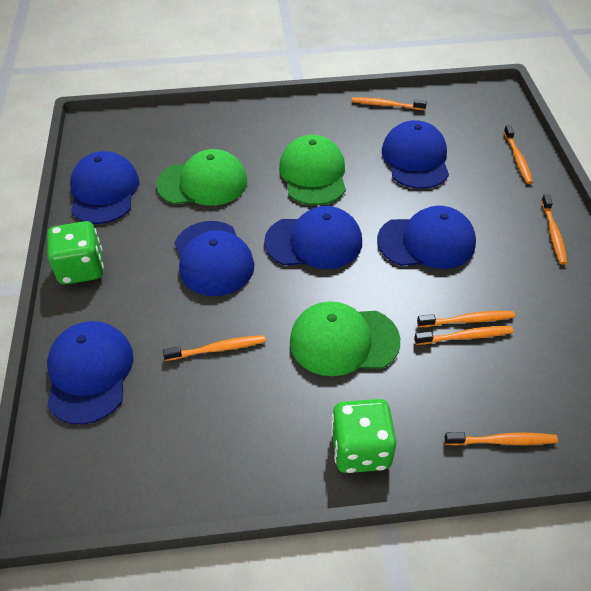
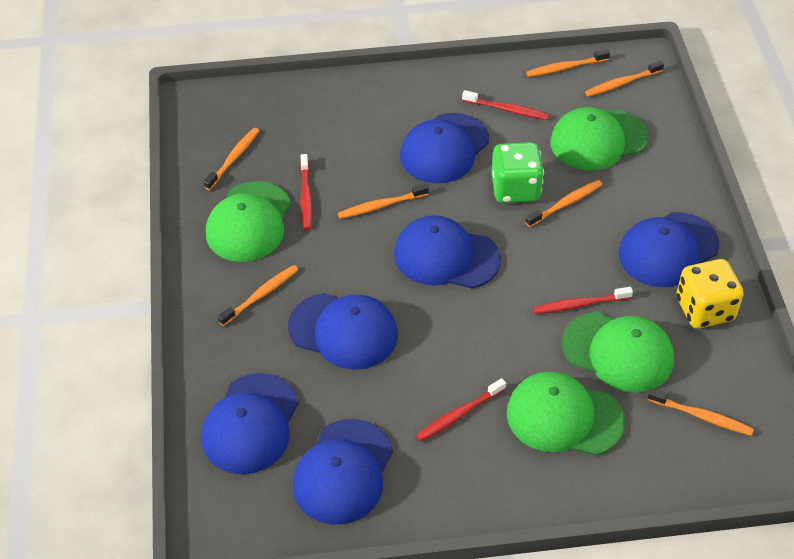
green cap: [156,149,248,206] [279,135,346,205] [290,301,400,376] = 3 -> [206,181,291,262] [507,371,625,456] [550,107,648,170] [562,312,674,393] = 4
green dice: [47,221,104,285] [331,399,396,473] = 2 -> [492,142,544,203] = 1
red toothbrush: none = 0 -> [300,154,312,230] [416,378,506,442] [462,90,549,120] [533,287,633,314] = 4
yellow dice: none = 0 -> [677,259,744,328] = 1

